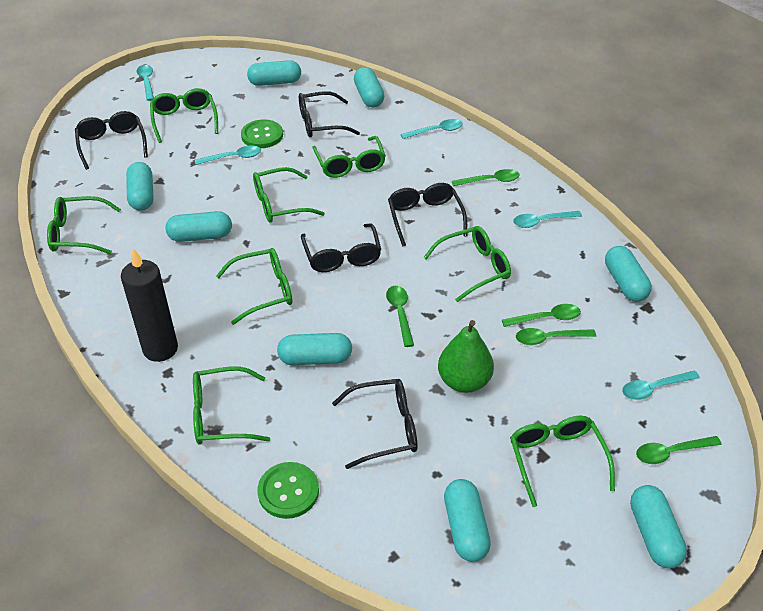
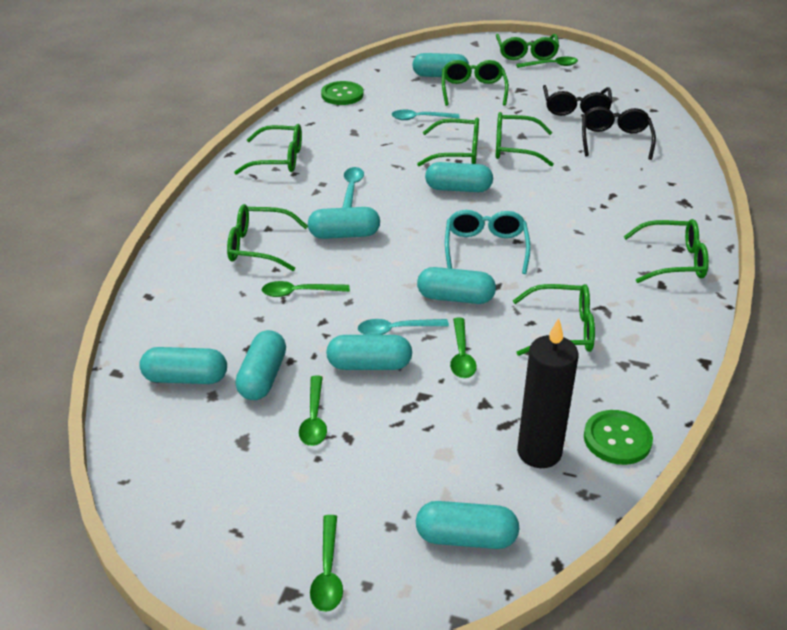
black glasses: [75,111,148,170] [299,91,360,138] [301,223,381,272] [332,379,417,469] [388,183,467,246] = 5 -> [543,85,612,116] [582,107,656,160] = 2
green pear: [438,320,494,393] = 1 -> none = 0
turquoise glasses: none = 0 -> [445,210,531,274] = 1
turquoise spoon: [137,65,154,101] [195,145,261,165] [401,119,463,139] [513,211,582,228] [622,371,700,400] = 5 -> [342,167,364,208] [358,319,449,335] [391,110,459,120] = 3

